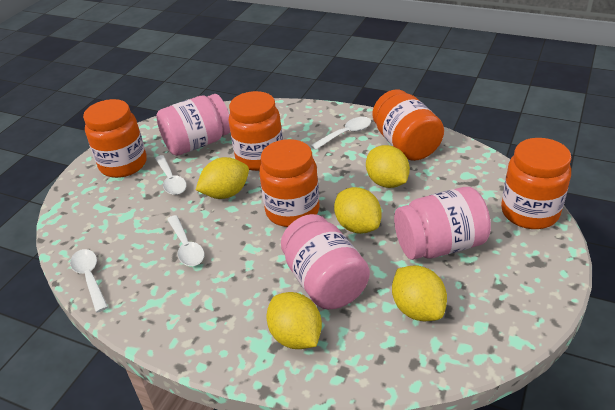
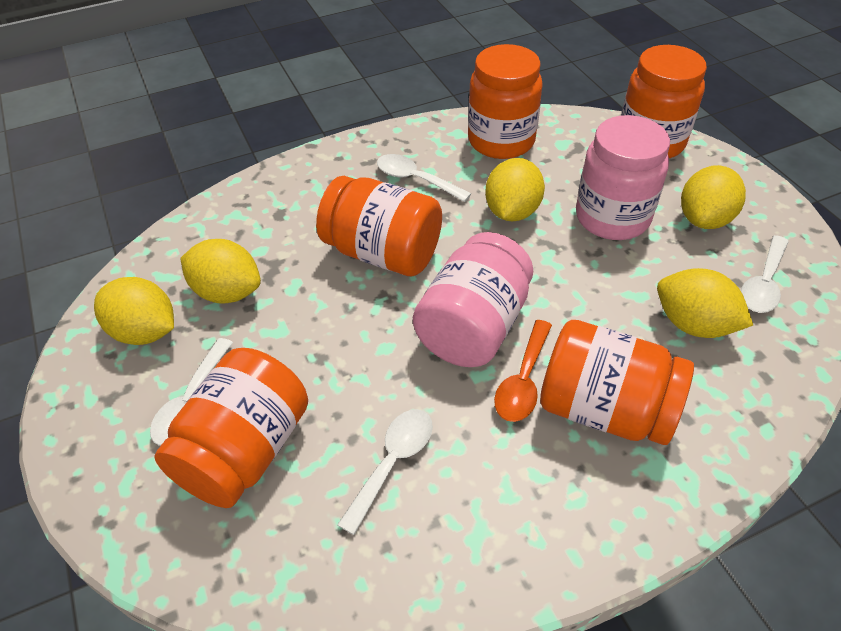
orange spoon: none = 0 -> [494,320,552,422] = 1
pink jar: [156,94,230,156] [281,214,370,309] [394,187,491,260] = 3 -> [413,232,533,367] [576,115,670,240] = 2

